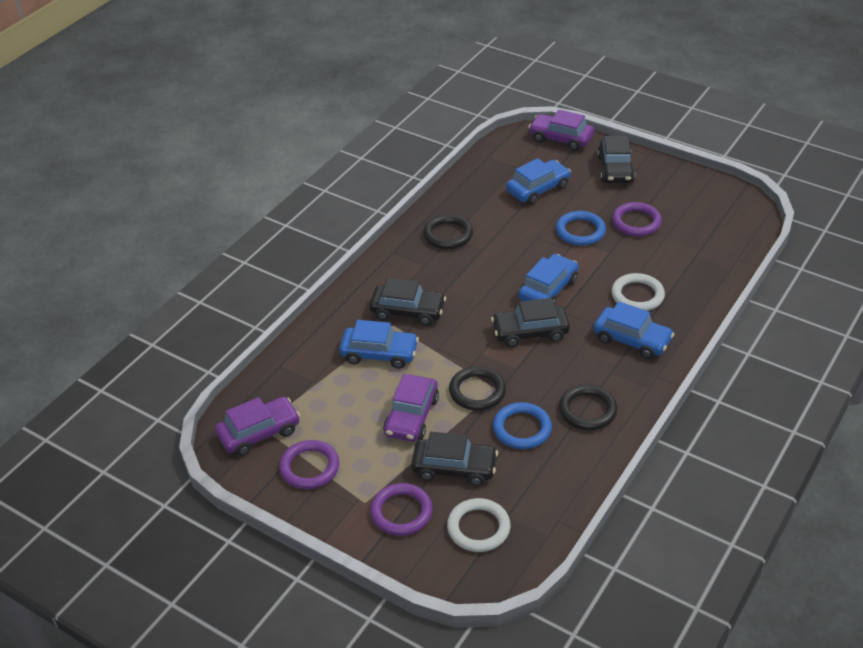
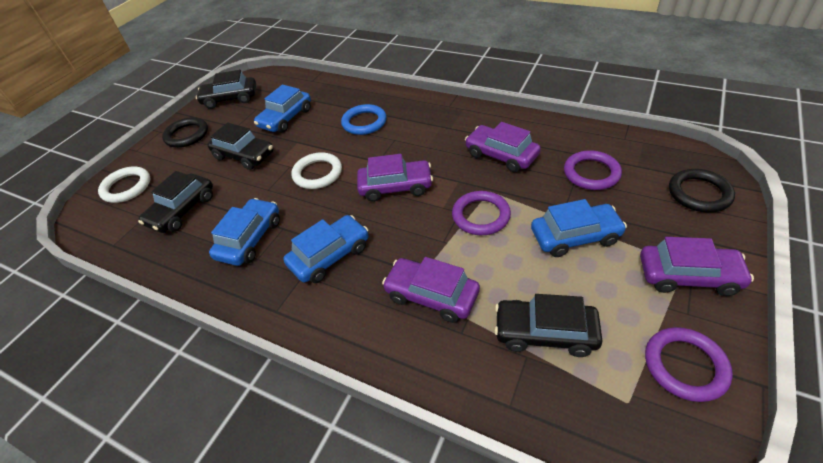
black ring: [423,214,473,249] [449,366,506,411] [559,385,617,430] = 3 -> [162,117,208,148] [669,169,735,213] = 2
blue ring: [493,402,552,449] [556,211,606,246] = 2 -> [341,104,387,135] = 1
purple car: [215,397,300,456] [383,374,439,442] [528,109,594,151] = 3 -> [357,154,433,202] [382,257,480,323] [465,122,541,173] [640,237,754,296] = 4

